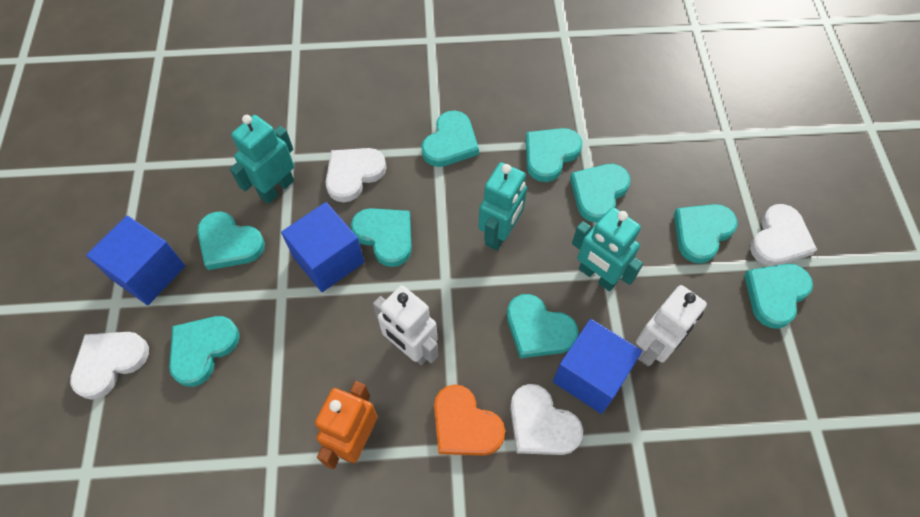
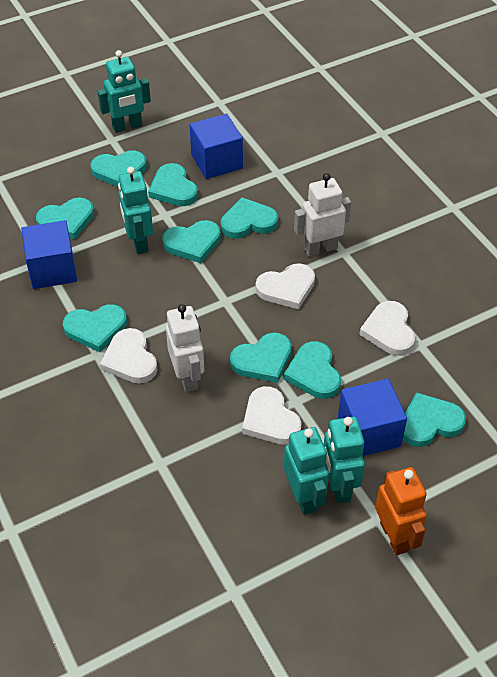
orange heart: [434,385,505,456] = 1 -> none = 0
turquoise robot: [230,115,294,204] [478,162,527,250] [572,207,643,291] = 3 -> [97,50,151,133] [118,167,153,254] [284,427,329,515] [324,417,365,503] = 4

